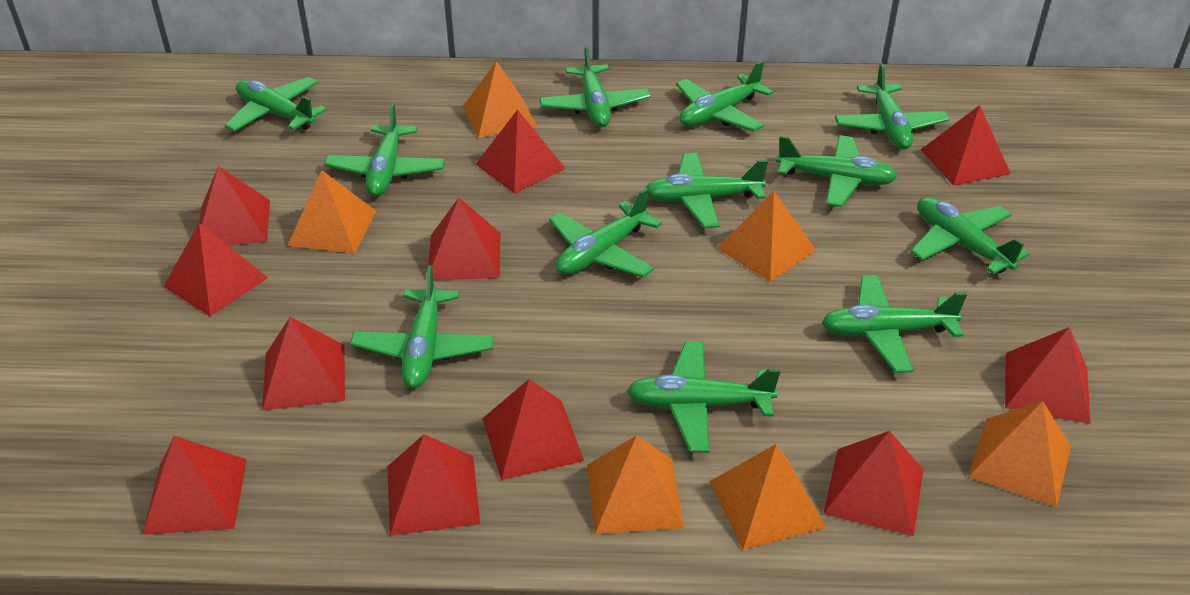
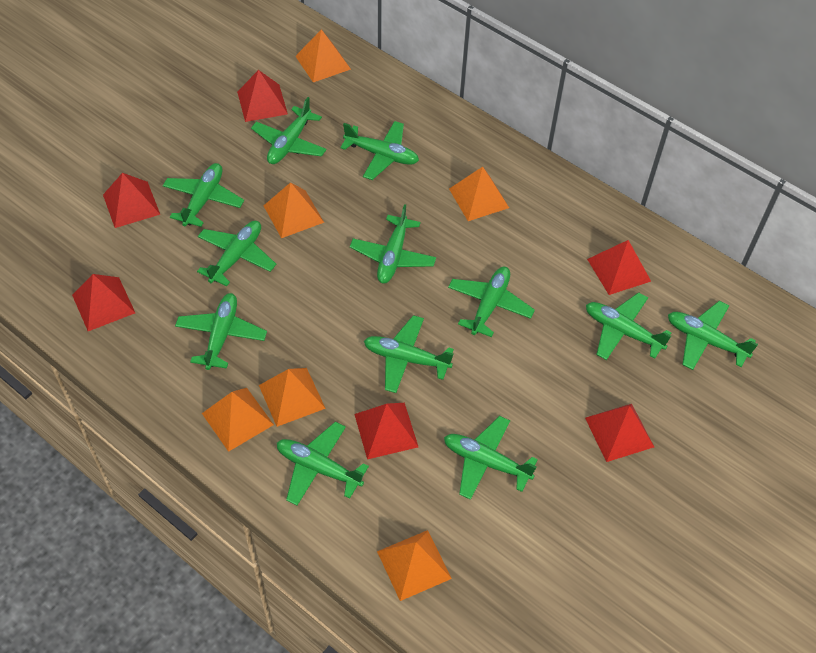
red pyramid: [142,436,247,535] [163,223,268,317] [199,166,270,246] [262,317,345,411] [387,434,480,536] [428,198,501,280] [476,110,566,194] [482,379,584,480] [823,431,923,536] [921,105,1011,186] [1005,327,1091,424] = 11 -> [72,274,135,331] [103,173,160,228] [237,70,288,122] [354,403,418,459] [585,404,654,462] [587,240,651,295] = 6

